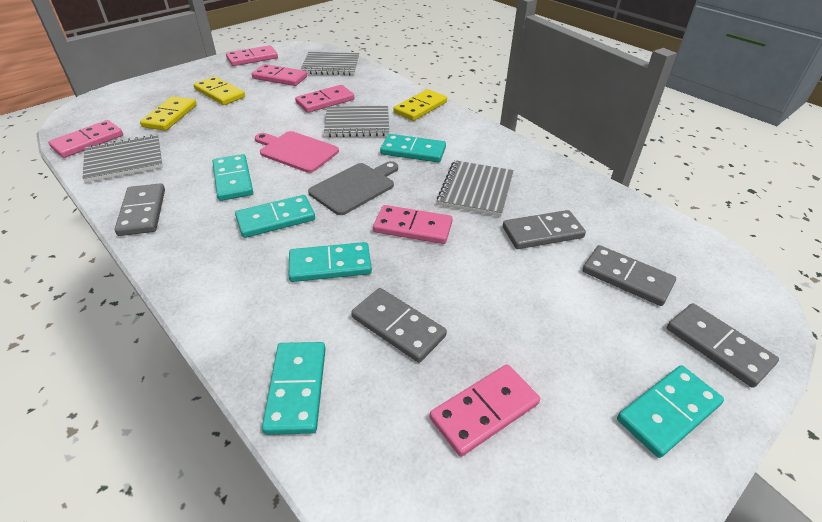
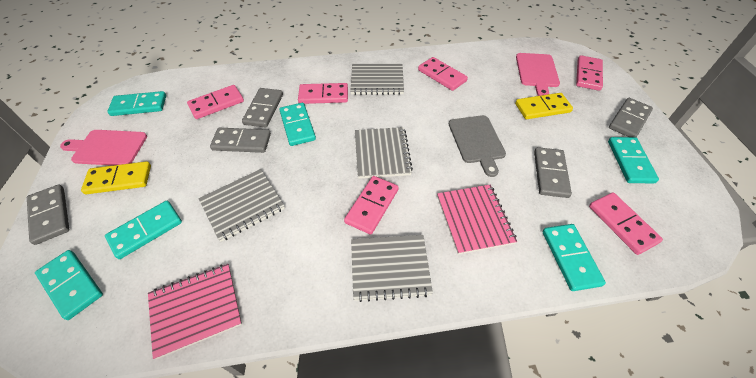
pink cutting board: [255,131,339,173] = 1 -> [60,130,147,166] [516,53,560,96] = 2
pink notebook: none = 0 -> [148,264,242,359] [437,185,517,254] = 2
yellow domino: [140,96,197,131] [194,76,245,105] [393,89,447,121] = 3 -> [81,161,151,194] [515,93,573,119] = 2

